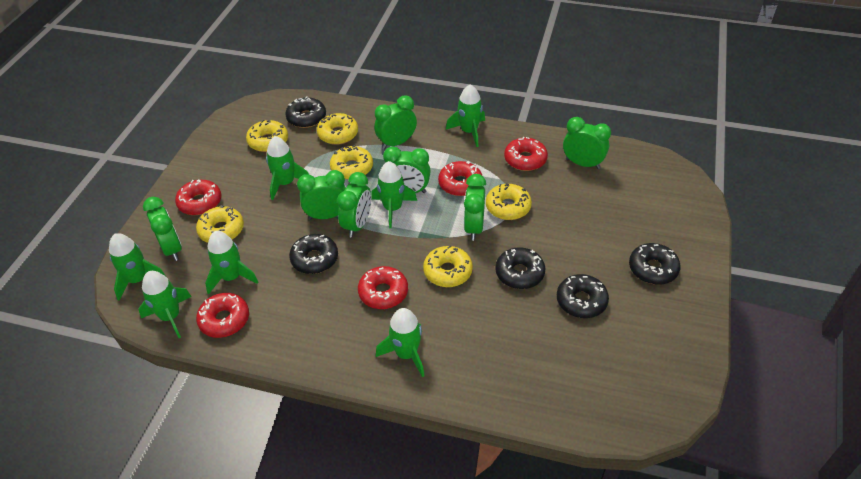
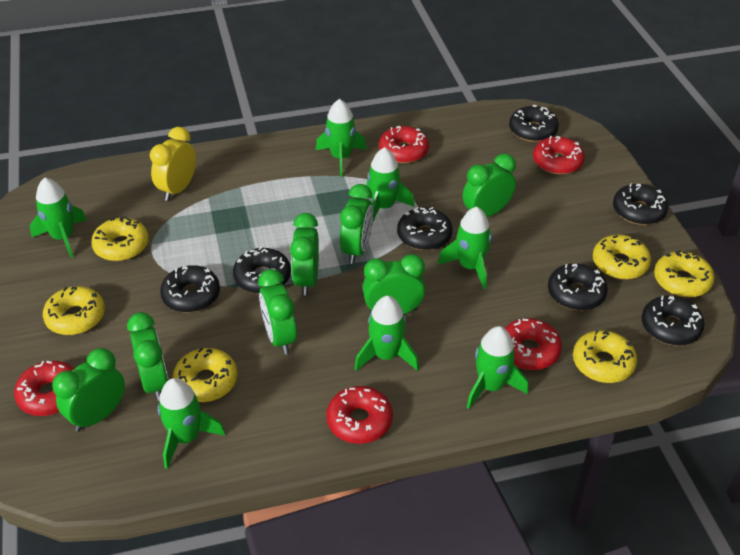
black donut: [285,96,326,128] [289,234,338,274] [495,247,545,289] [557,274,609,318] [629,243,681,285] = 5 -> [160,265,220,312] [233,246,291,293] [397,207,452,250] [509,105,559,142] [548,263,608,310] [613,183,668,225] [642,296,704,346] = 7
yellow clock: none = 0 -> [150,127,196,201] = 1

